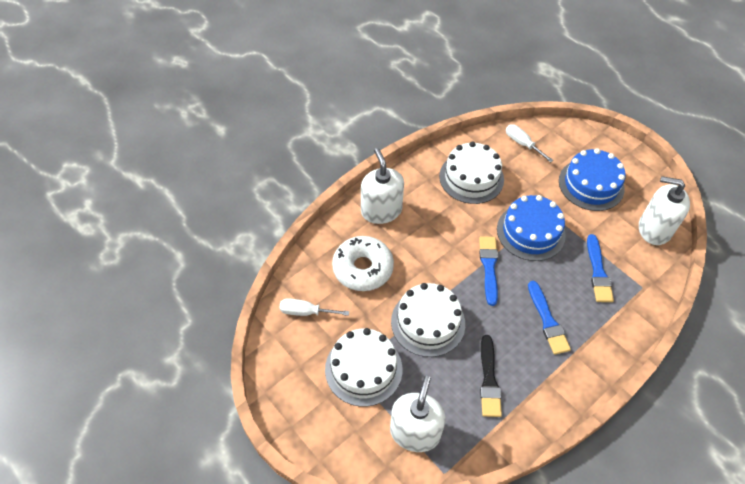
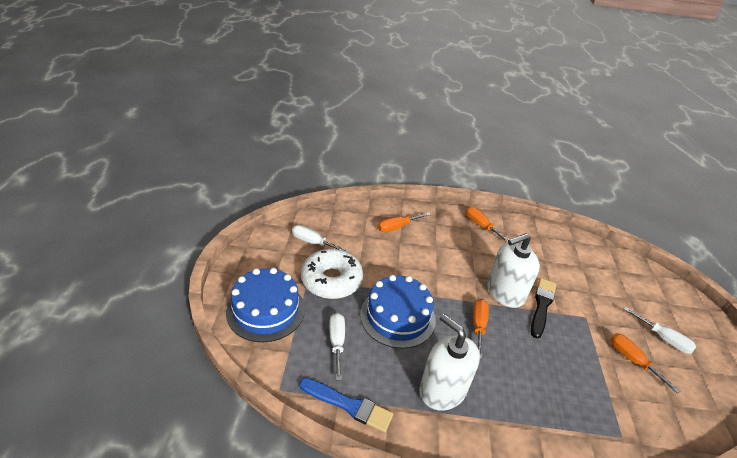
blue brush: [479,236,498,306] [528,281,571,355] [587,234,614,302] = 3 -> [299,378,393,433] = 1
orange screwdriver: none = 0 -> [378,213,430,232] [466,207,508,243] [473,299,489,359] [610,333,680,394] = 4
white cake: [325,328,402,407] [391,283,465,357] [439,141,504,204] = 3 -> none = 0
white screwdriver: [279,298,349,316] [506,124,553,162] = 2 -> [292,225,349,252] [329,313,345,381] [624,307,696,354] = 3
white soap dispenser: [361,148,404,224] [390,376,446,452] [639,176,690,245] = 3 -> [419,314,480,411] [487,233,540,308] = 2

